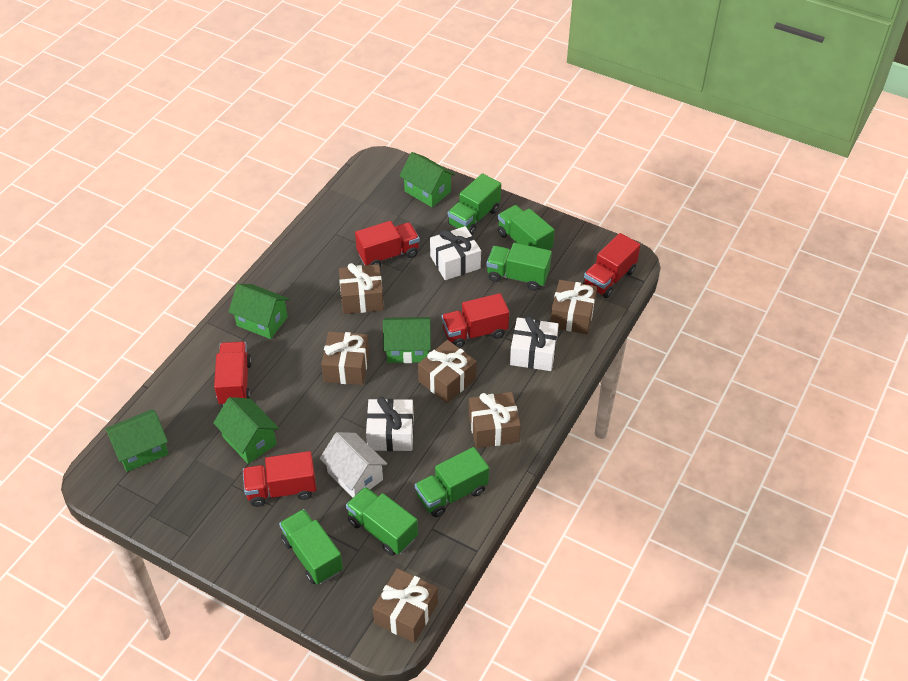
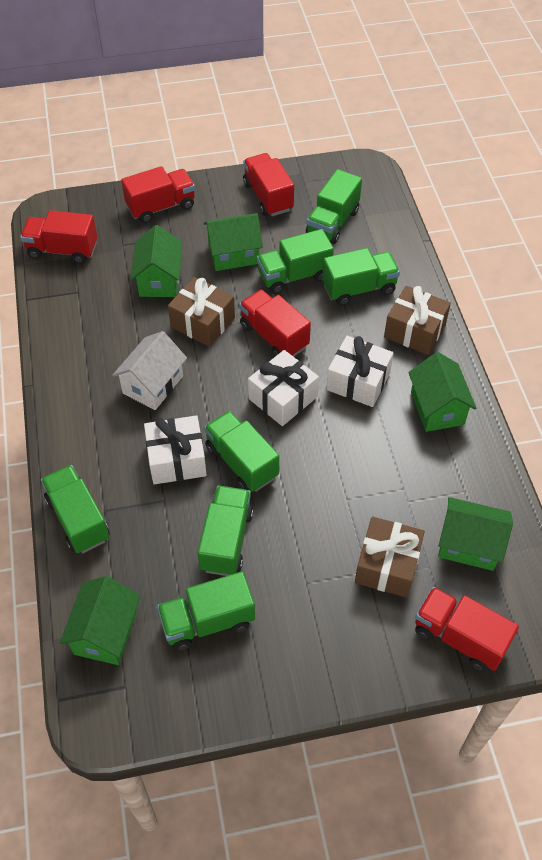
brown gift: [321,332,369,385] [339,263,384,314] [373,568,438,643] [418,340,477,403] [469,392,521,448] [550,280,597,334] = 6 -> [168,277,235,347] [355,517,425,598] [384,286,451,355] = 3
green truck: [279,509,343,584] [346,487,418,556] [415,447,489,517] [448,173,501,235] [486,243,552,291] [498,205,555,250] = 6 -> [41,465,110,553] [157,572,255,651] [198,485,254,576] [204,411,279,492] [257,229,334,294] [306,169,362,244] [322,248,400,306] = 7

